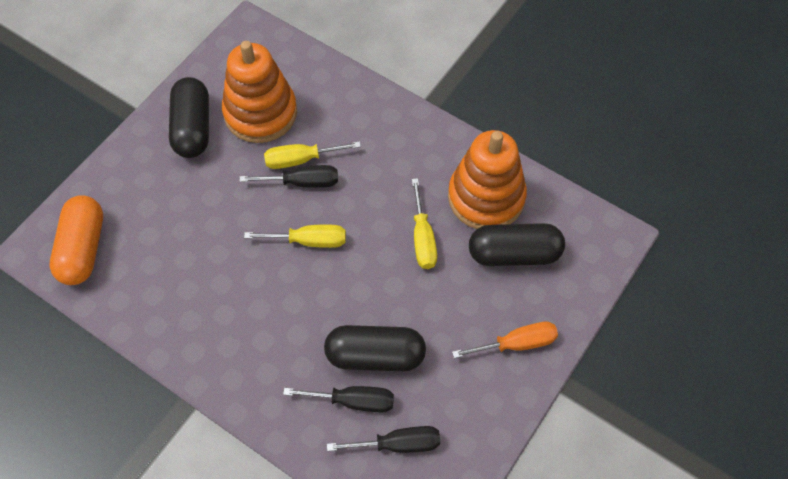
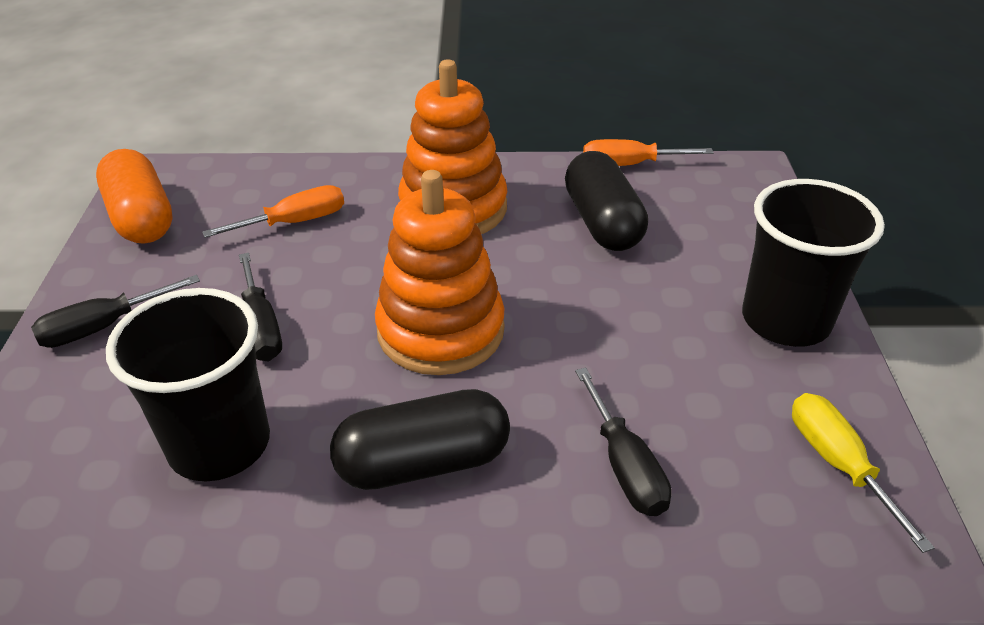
black capsule: [169,77,209,158] [324,325,426,371] [469,223,565,266] = 3 -> [330,389,510,490] [565,151,648,251] = 2
black cup: none = 0 -> [106,288,270,481] [742,179,885,347] = 2
orange screwdriver: [452,322,558,358] = 1 -> [202,185,344,238] [583,139,714,166] = 2
yellow screwdriver: [244,225,346,248] [264,141,361,169] [412,178,437,269] = 3 -> [792,393,935,553] = 1

